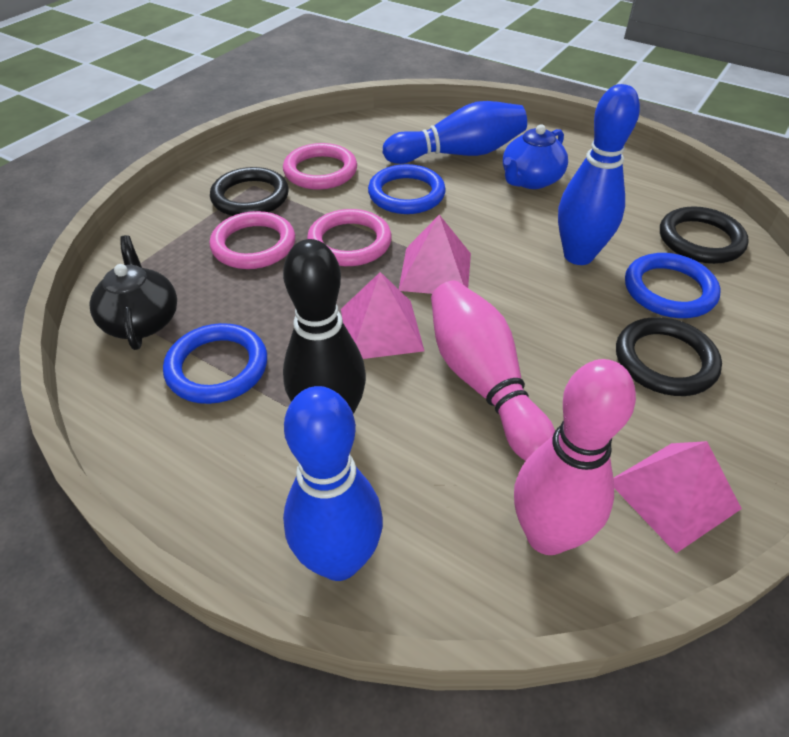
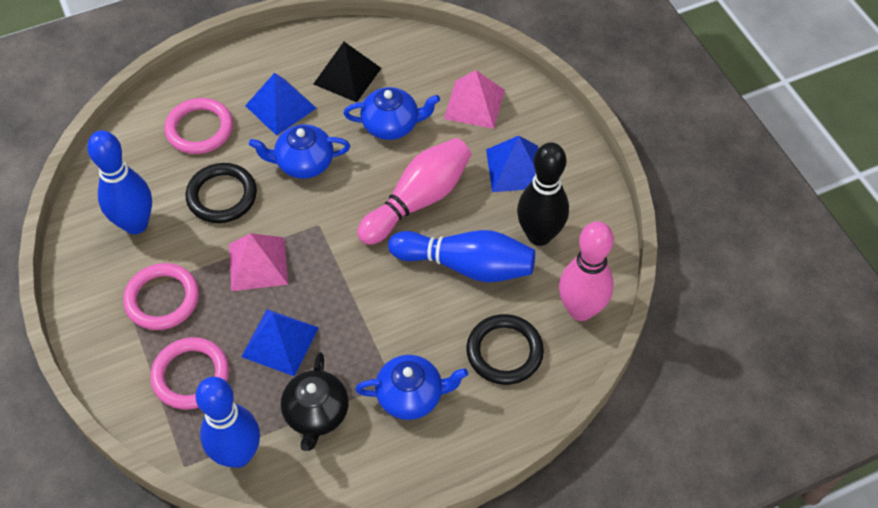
black pyramid: none = 0 -> [314,42,381,102] = 1
black ring: [210,167,289,216] [616,317,722,396] [660,206,749,264] = 3 -> [186,163,257,223] [466,314,544,385] = 2
blue pyramid: none = 0 -> [241,309,319,376] [245,73,317,136] [486,136,538,192] = 3
blue ring: [163,323,267,404] [368,164,446,214] [625,253,721,318] = 3 -> none = 0
blue teapot: [503,124,568,189] = 1 -> [249,124,350,179] [343,87,440,140] [355,355,468,420] = 3
pink pyramid: [341,272,424,359] [399,215,471,294] [614,441,742,553] = 3 -> [229,233,288,291] [444,70,505,129] = 2

